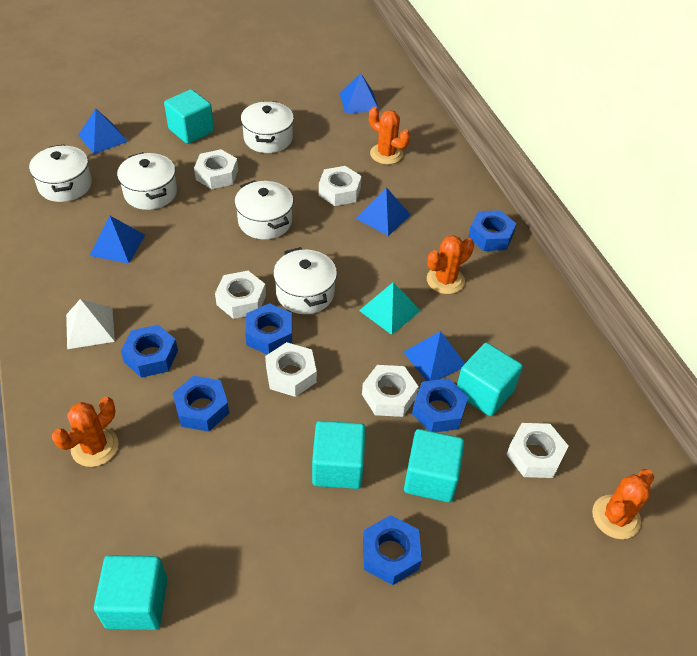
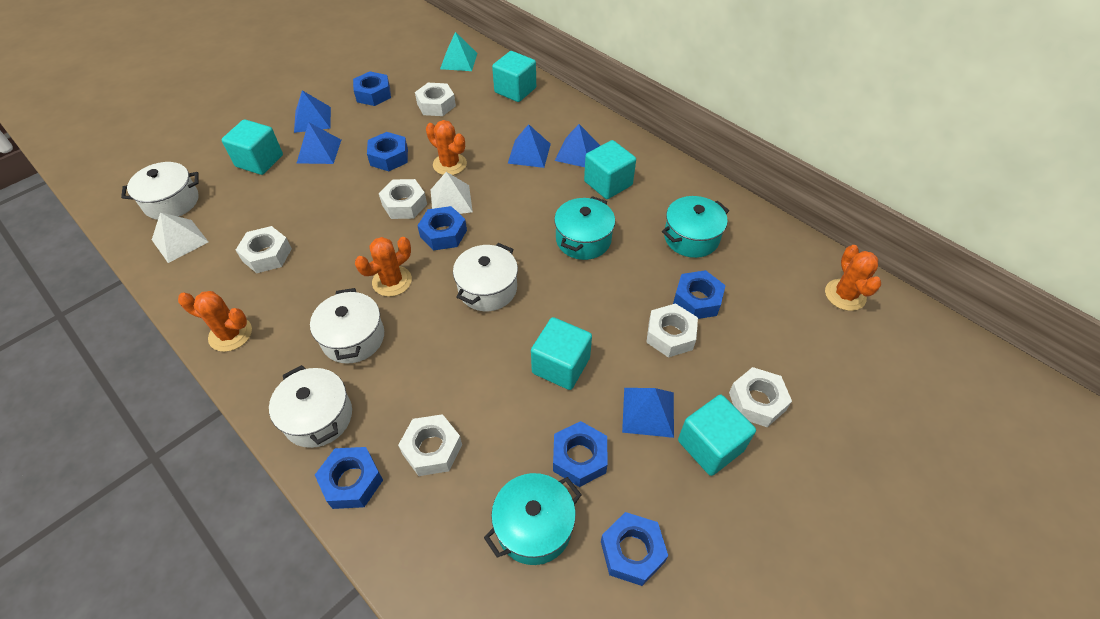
blue nut: [121,325,178,378] [173,376,229,432] [245,303,292,355] [363,515,422,585] [412,378,469,432] [468,210,516,251] = 6 -> [315,447,383,509] [353,71,391,106] [367,132,408,171] [417,206,467,250] [553,421,608,487] [601,512,668,586] [673,270,726,319] = 7
turquoise pot: none = 0 -> [484,473,582,565] [554,196,615,260] [662,196,729,258] = 3
white pot: [29,144,92,202] [117,152,177,210] [234,180,293,239] [241,101,294,153] [273,247,337,314] = 5 -> [121,162,199,220] [269,365,352,448] [310,288,384,364] [453,243,518,311] = 4
white pyramid: [66,299,115,349] = 1 -> [152,212,208,263] [431,172,473,214] = 2

